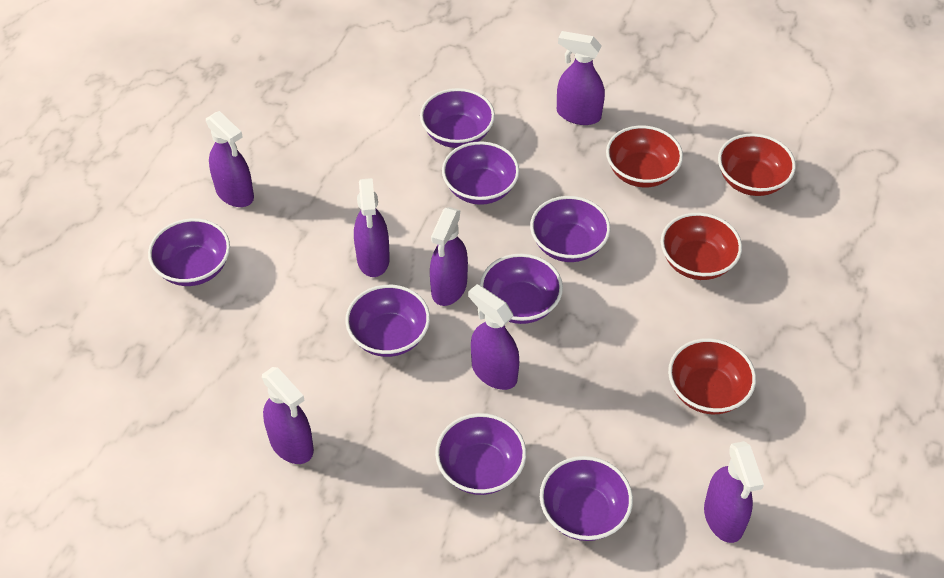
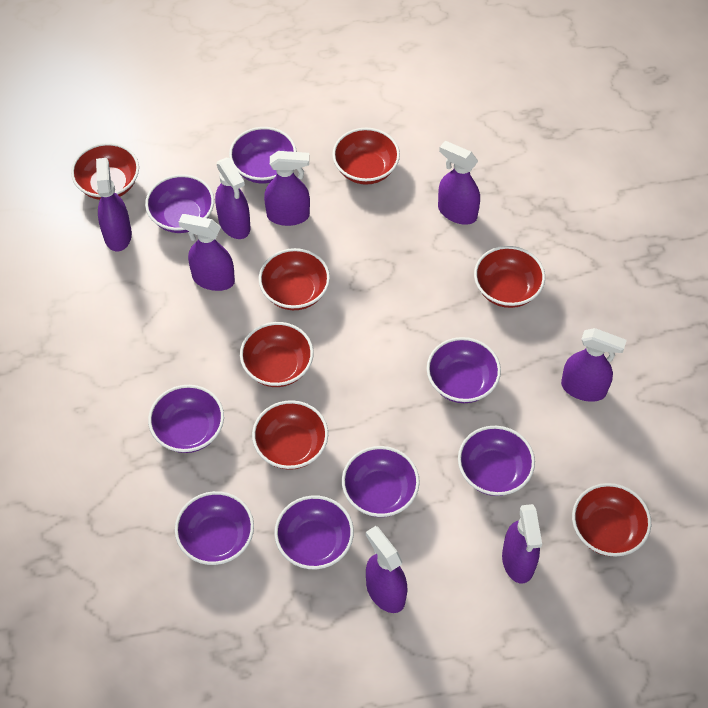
purple spray bottle: [206,111,254,207] [262,367,314,464] [354,178,390,277] [430,207,468,306] [468,284,519,390] [557,31,605,125] [704,441,764,543] = 7 -> [96,158,132,251] [179,214,235,291] [215,158,251,239] [264,151,310,226] [366,526,407,613] [438,141,480,225] [502,504,542,584] [561,328,627,402] = 8
red bowl: [606,125,683,187] [661,213,742,280] [668,338,756,414] [718,133,796,196] = 4 -> [71,143,139,200] [240,322,314,387] [252,400,328,470] [259,248,330,310] [332,128,400,185] [474,246,545,308] [572,483,651,557] = 7

